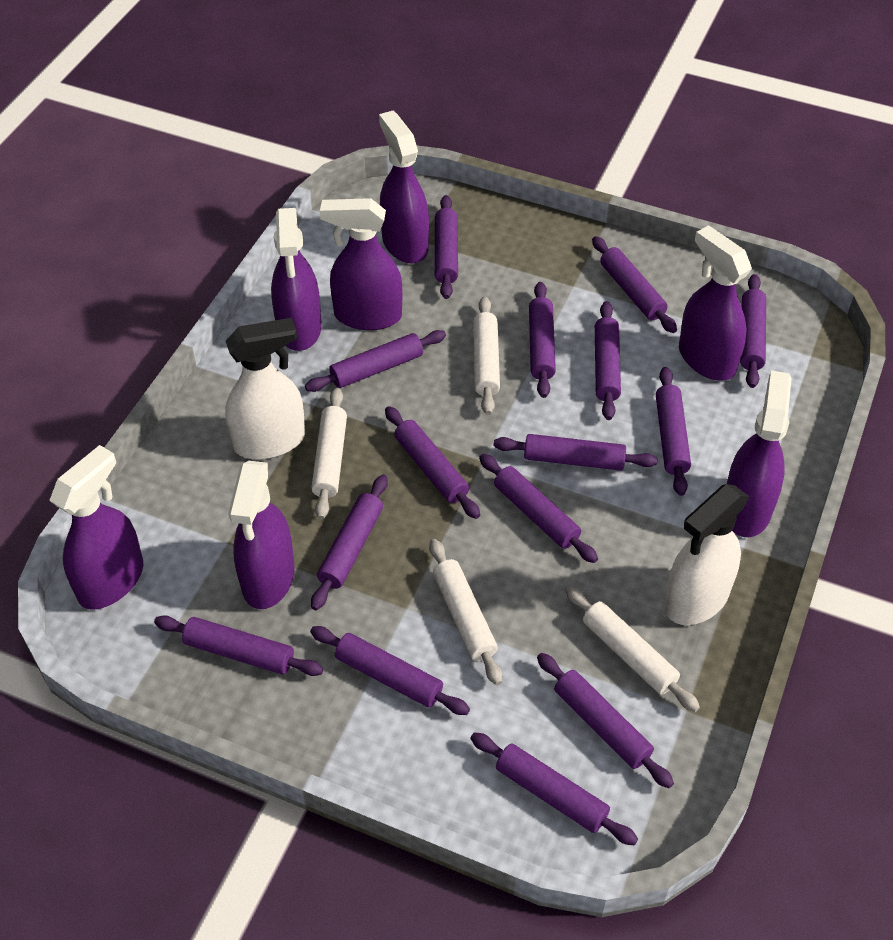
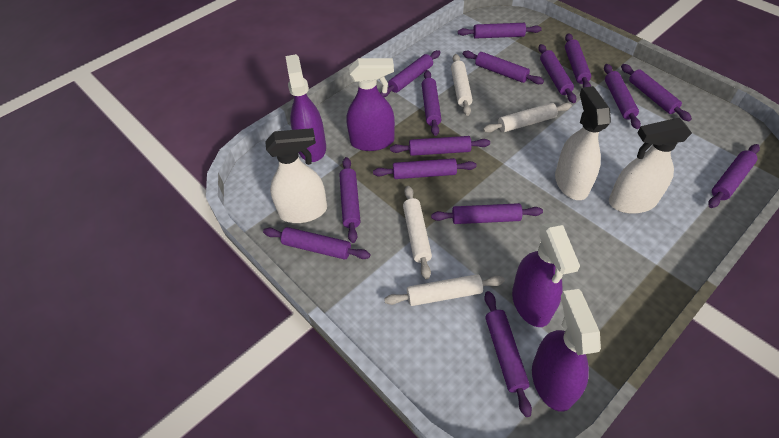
purple spray bottle: [49,445,143,610] [228,461,294,609] [271,208,322,351] [320,198,403,330] [379,111,429,263] [679,225,752,381] [727,370,792,537] = 7 -> [285,54,326,162] [347,58,395,151] [512,222,580,327] [532,289,601,412] = 4
white spray bottle: [225,318,305,459] [664,484,749,625] = 2 -> [265,128,327,223] [555,86,611,200] [609,118,692,214] = 3

